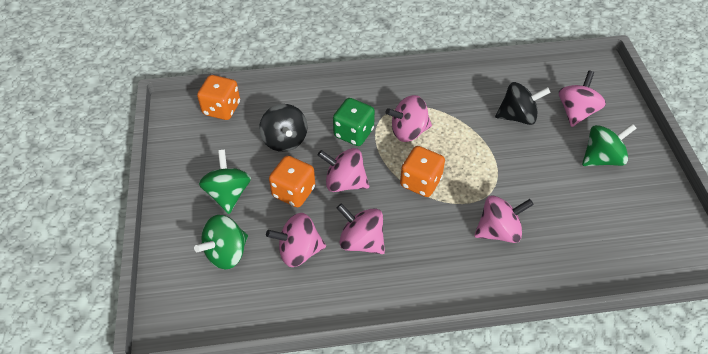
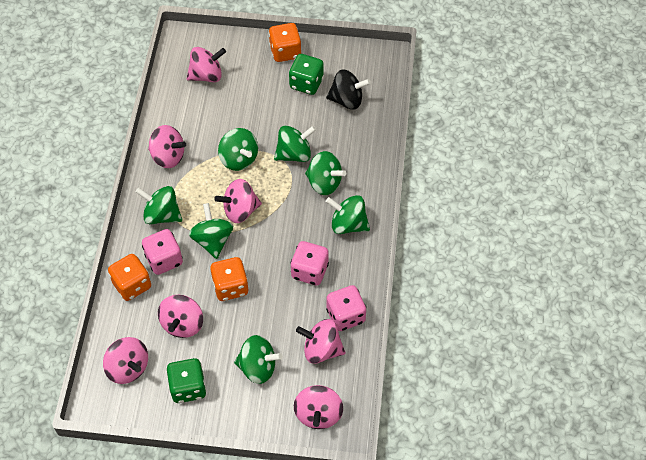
black spinning top: [259,104,307,152] [495,82,551,125] = 2 -> [326,69,371,110] = 1
green dice: [333,98,375,146] = 1 -> [167,358,206,403] [289,54,324,95] = 2
green spinning top: [194,215,248,269] [199,150,251,214] [582,124,637,166] = 3 -> [135,186,182,224] [189,203,233,259] [218,128,258,171] [234,335,283,384] [274,126,316,162] [305,151,346,195] [326,195,370,234] = 7
pink dice: none = 0 -> [142,229,183,275] [290,241,329,285] [326,285,366,331] = 3
pink spinning top: [266,213,326,267] [318,148,369,192] [337,203,385,254] [386,95,432,142] [474,195,534,243] [559,71,606,127] = 6 -> [103,337,148,384] [148,125,186,168] [158,295,203,338] [187,47,226,82] [215,179,262,223] [294,385,343,429] [296,319,345,364] = 7

